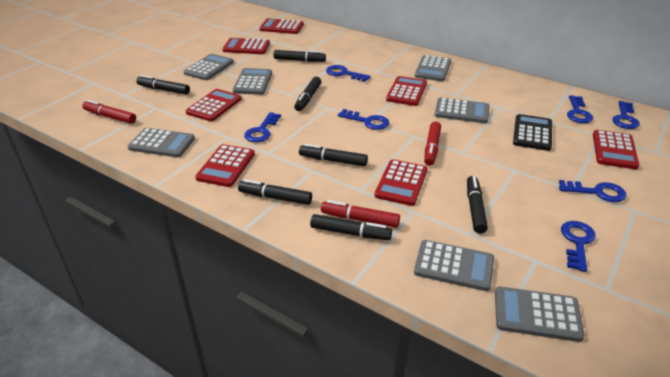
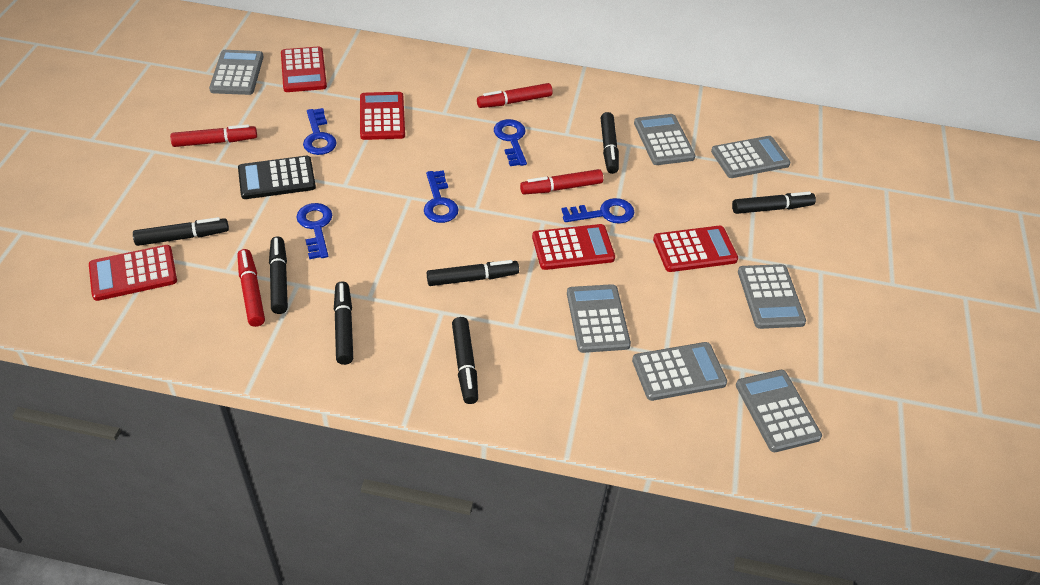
blue key: [244,112,281,142] [326,65,370,82] [338,109,389,130] [559,180,627,202] [561,221,596,272] [567,95,593,123] [612,101,640,129] = 7 -> [297,203,332,259] [303,108,337,155] [424,170,459,223] [494,119,527,166] [561,198,635,224] = 5
red calculator: [186,89,241,121] [195,144,255,187] [222,38,270,54] [259,18,304,34] [375,159,428,206] [386,76,427,106] [593,130,639,169] = 7 -> [89,245,177,301] [281,46,327,92] [360,92,405,140] [532,224,615,270] [653,226,738,272] = 5
red marker: [82,100,136,124] [321,200,400,228] [424,121,441,166] = 3 -> [170,124,257,147] [237,249,265,327] [477,83,553,108] [520,169,603,194] = 4

